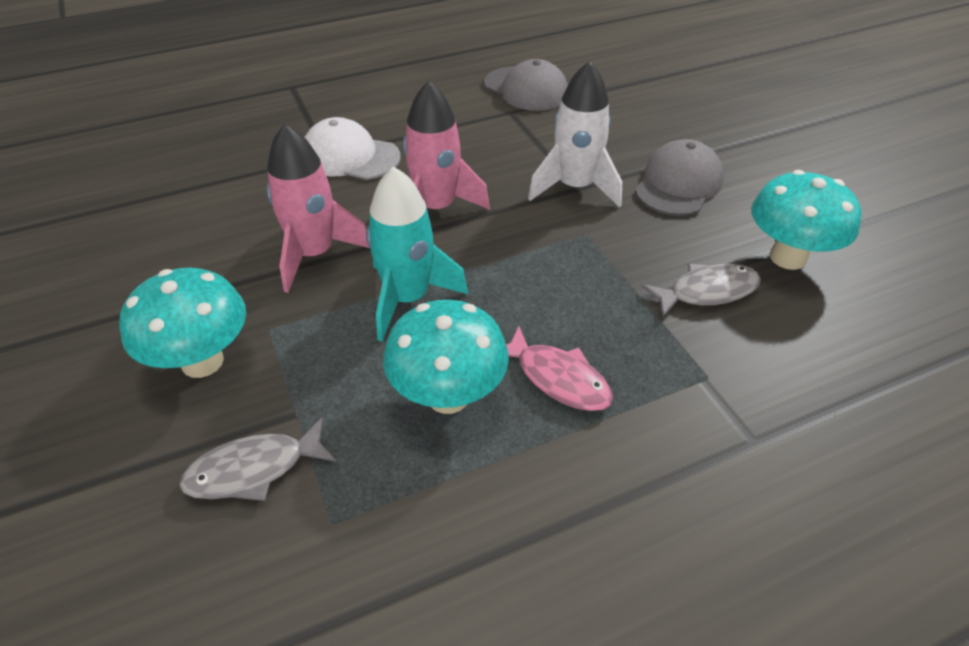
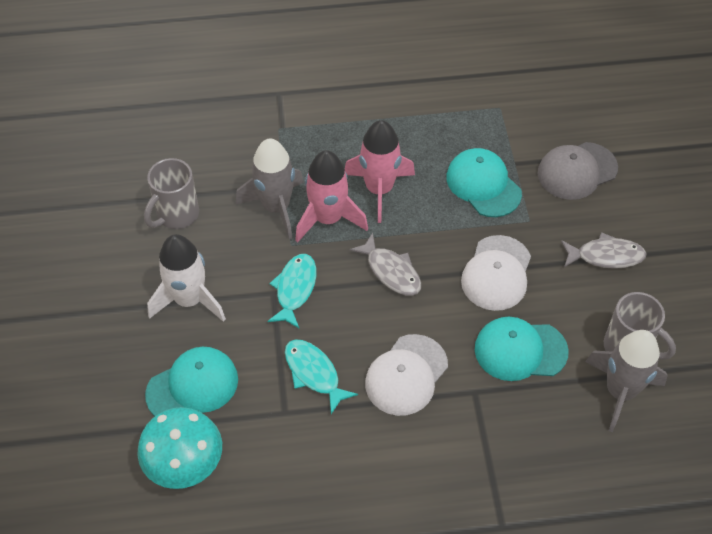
grey cap: [484,59,568,111] [635,139,724,216] = 2 -> [538,142,618,200] = 1
grey mug: none = 0 -> [144,158,199,229] [604,292,676,360] = 2
grey rocket: none = 0 -> [236,138,304,239] [585,330,668,432] = 2
pink fish: [506,326,613,411] = 1 -> none = 0
turquoise cap: none = 0 -> [145,347,238,416] [446,148,522,217] [475,317,569,381] = 3
turquoise fish: none = 0 -> [267,254,316,328] [285,339,358,414] = 2
turquoise mushroom: [119,268,246,378] [383,300,509,414] [751,170,861,270] = 3 -> [137,407,222,489] = 1
turquoise rocket: [366,166,469,341] = 1 -> none = 0
white cap: [305,117,401,180] = 1 -> [365,334,448,416] [461,235,531,311] = 2

